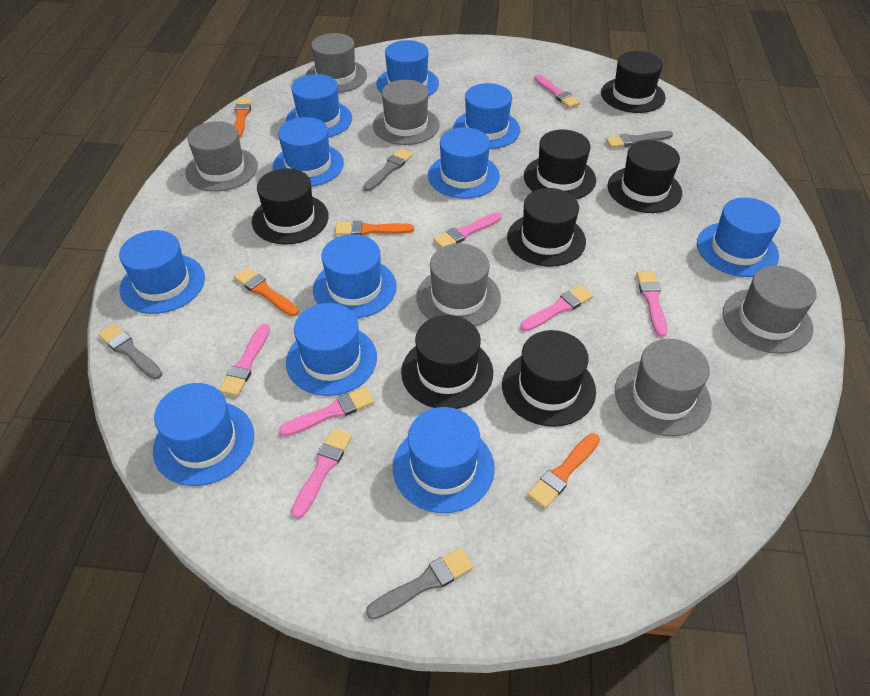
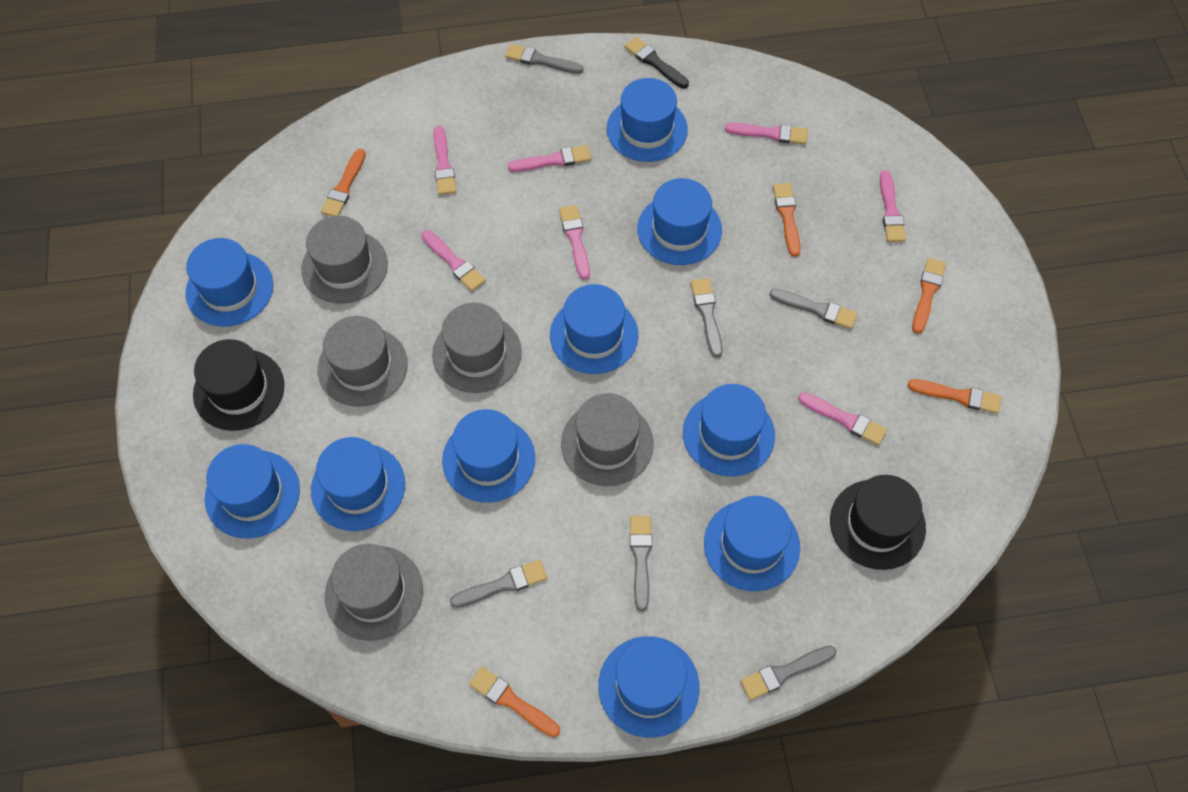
black brush: none = 0 -> [625,37,689,88] = 1
black hat: [252,168,329,245] [401,315,493,409] [502,330,596,427] [507,188,586,267] [524,130,596,199] [601,51,666,113] [608,140,682,213] = 7 -> [193,339,284,431] [830,475,926,570] = 2
blue hat: [119,230,205,314] [153,383,254,486] [273,117,344,187] [286,74,352,138] [286,303,377,396] [313,234,397,318] [376,40,439,96] [393,407,495,513] [428,127,500,199] [453,83,520,149] [697,197,781,277] = 11 -> [186,238,273,327] [205,444,300,538] [311,437,405,531] [442,409,535,503] [550,284,638,374] [598,636,700,738] [607,78,688,162] [638,178,722,265] [683,384,775,476] [704,496,800,591] = 10
grey brush: [98,324,162,379] [363,149,413,191] [366,547,473,620] [606,131,673,148] = 4 -> [450,560,547,608] [505,44,584,74] [630,516,652,611] [691,278,723,358] [740,646,837,700] [770,289,858,329] = 6
grey hat: [185,121,258,192] [305,33,367,93] [373,80,440,145] [416,243,501,327] [615,339,711,436] [723,266,817,354] = 6 -> [301,216,388,304] [318,316,408,407] [325,544,423,641] [432,303,522,393] [561,393,654,486] = 5
orange brush: [234,97,252,138] [234,267,299,316] [335,221,414,235] [527,433,600,508] = 4 -> [321,149,366,216] [469,667,560,737] [773,183,800,257] [908,379,1001,414] [912,258,946,334] = 5

